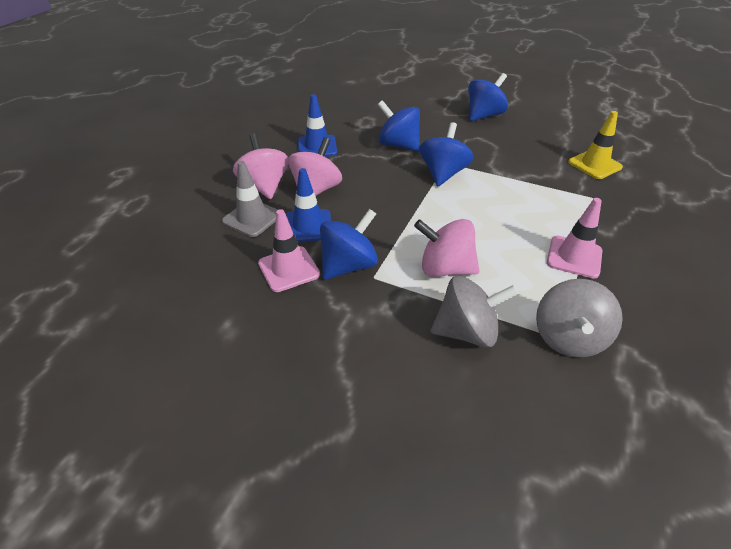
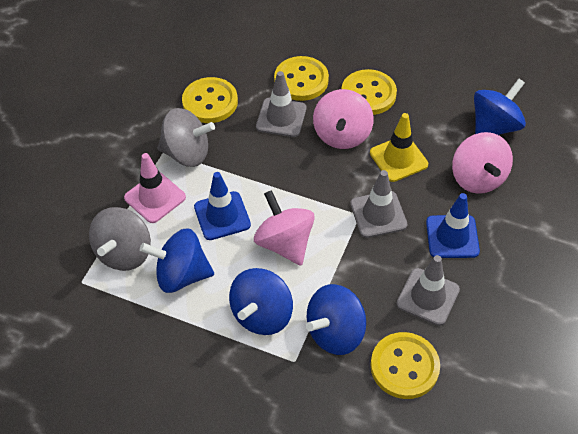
grey traffic cone: [222,161,278,237] = 1 -> [256,71,306,137] [350,170,408,238] [396,255,460,326] = 3
pink traffic cone: [258,209,320,292] [547,198,602,278] = 2 -> [124,153,186,223] = 1
yellow button: none = 0 -> [182,77,238,123] [274,56,329,101] [342,69,397,115] [370,332,440,399] = 4

